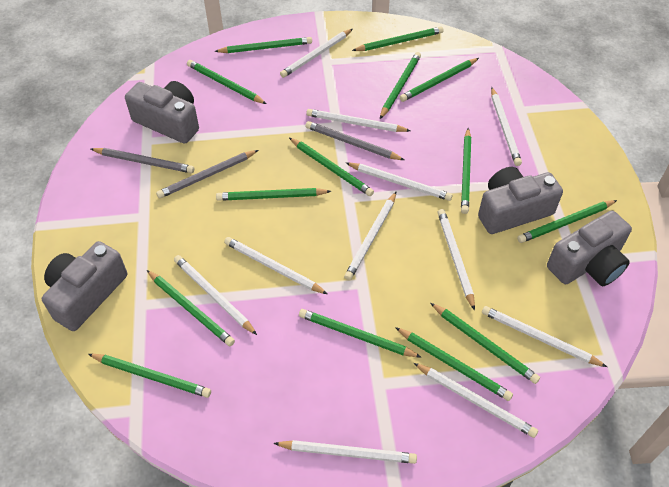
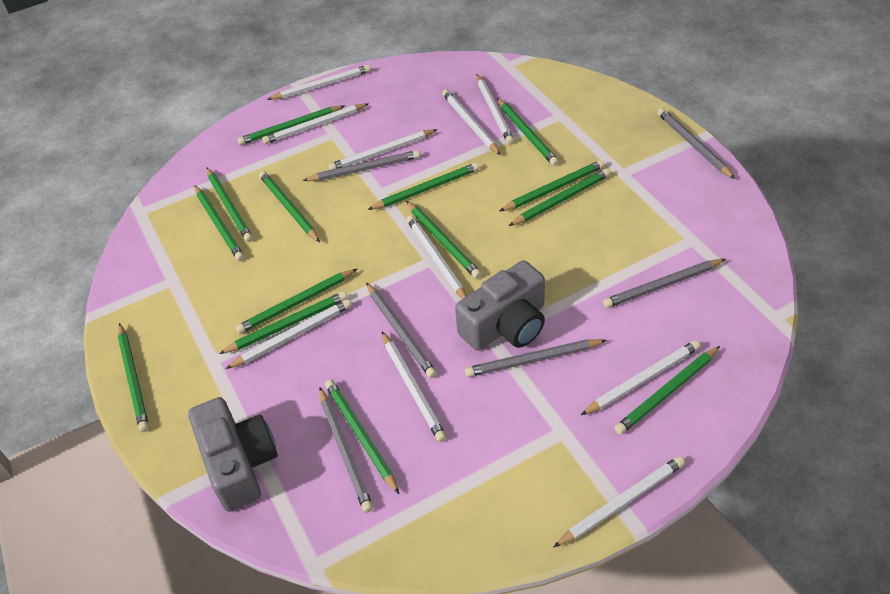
grey camera: [42,241,127,331] [125,81,199,144] [478,167,563,234] [547,210,632,286] = 4 -> [188,397,278,512] [455,260,545,351] = 2
grey pencil: [91,148,194,173] [156,150,258,198] [305,121,404,160] = 3 -> [302,150,420,181] [319,388,373,513] [366,282,437,378] [465,339,606,377] [603,259,725,308] [657,108,735,179] = 6
white pencil: [174,255,257,335] [224,237,328,294] [273,440,417,464] [280,29,353,78] [306,109,411,132] [344,191,397,281] [346,163,453,201] [414,363,538,438] [437,209,475,311] [482,306,607,367] [491,87,522,166] = 11 -> [226,299,352,369] [262,104,368,144] [267,65,371,100] [328,129,438,170] [382,332,447,442] [406,215,467,299] [442,89,501,155] [476,74,514,144] [553,456,685,548] [581,340,701,415] = 10

